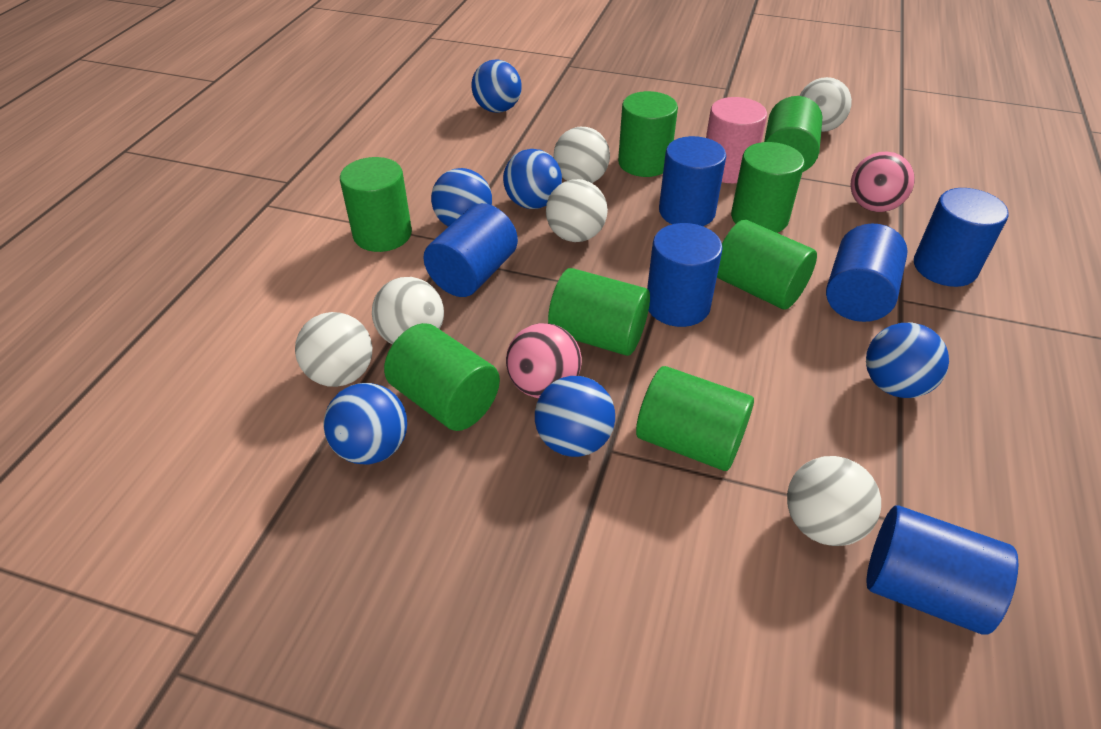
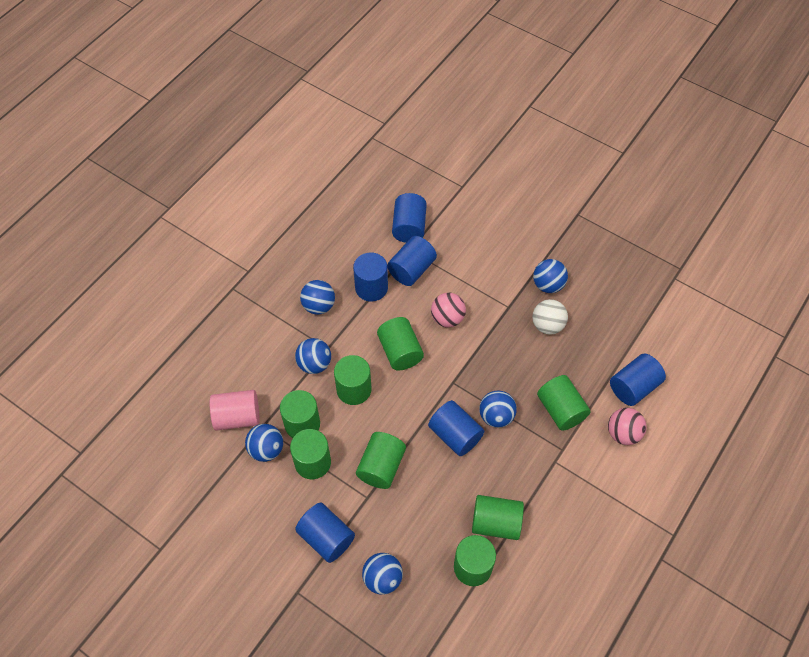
white ball: [295,312,372,387] [372,277,444,344] [546,179,608,242] [553,127,610,183] [787,456,881,546] [800,77,852,132] = 6 -> [532,299,568,335] = 1

